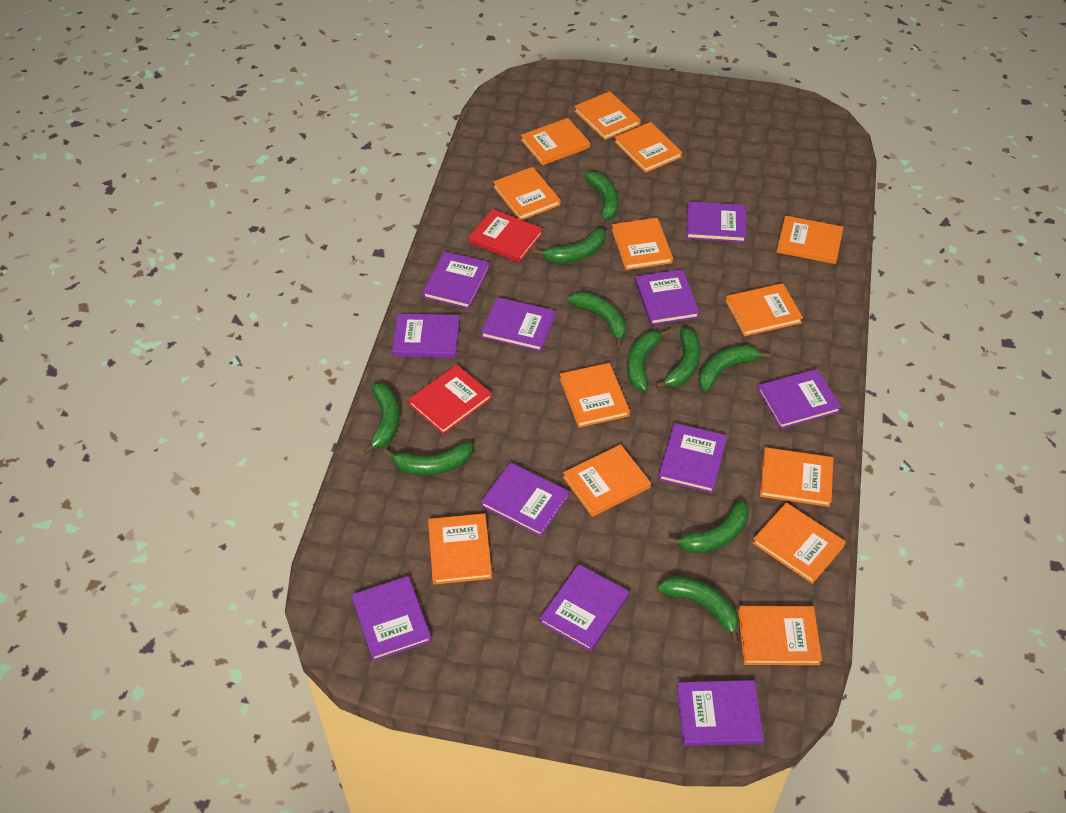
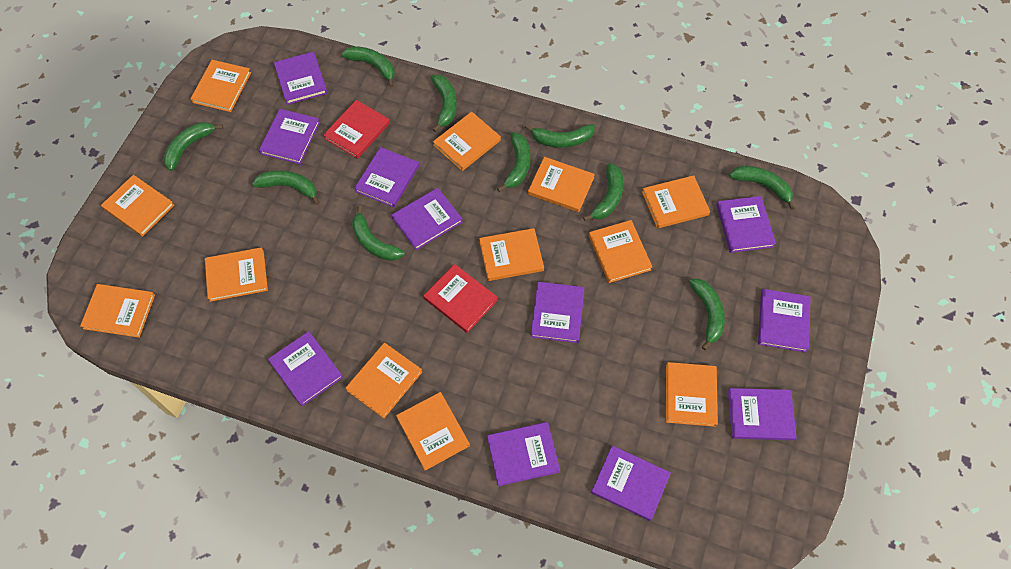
orange book: [428,513,492,585] [493,167,561,220] [521,118,590,166] [560,363,630,428] [563,444,651,517] [575,91,641,140] [612,218,673,270] [614,122,682,173] [726,283,803,336] [738,606,822,665] [753,503,846,584] [760,447,833,507] [777,216,843,264] = 13 -> [80,284,155,338] [101,175,174,237] [190,60,251,112] [205,247,268,302] [345,343,422,418] [396,392,470,471] [433,112,501,171] [479,228,544,281] [528,157,595,212] [589,220,652,283] [642,175,710,228] [666,362,718,427] = 12

